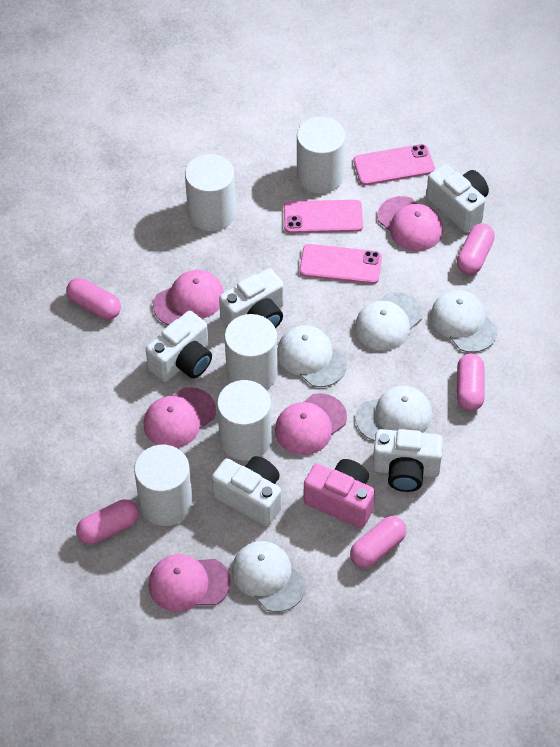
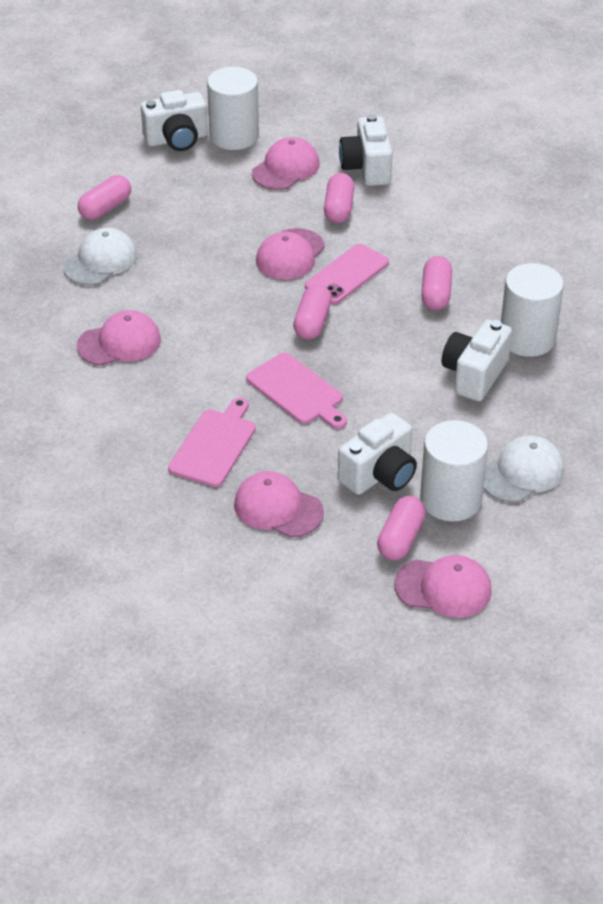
pink camera: [304,459,375,528] = 1 -> none = 0
pink cutting board: none = 0 -> [168,397,256,487] [246,353,347,429] = 2
pink phone: [284,200,363,233] [299,244,382,284] [354,144,435,185] = 3 -> [305,244,389,304] = 1
white camera: [146,311,212,382] [212,456,281,526] [219,268,284,328] [373,429,443,492] [426,164,489,232] = 5 -> [141,90,208,151] [338,412,417,495] [339,114,392,186] [442,320,512,401] = 4
white cap: [232,541,306,612] [277,325,347,387] [355,292,423,351] [356,386,432,441] [430,290,497,353] = 5 -> [63,228,137,285] [483,436,564,502] = 2
white cylinder: [134,445,193,526] [185,154,236,231] [217,380,272,461] [224,314,278,390] [297,117,345,194] = 5 -> [207,67,259,150] [420,420,488,522] [501,263,564,357] = 3

